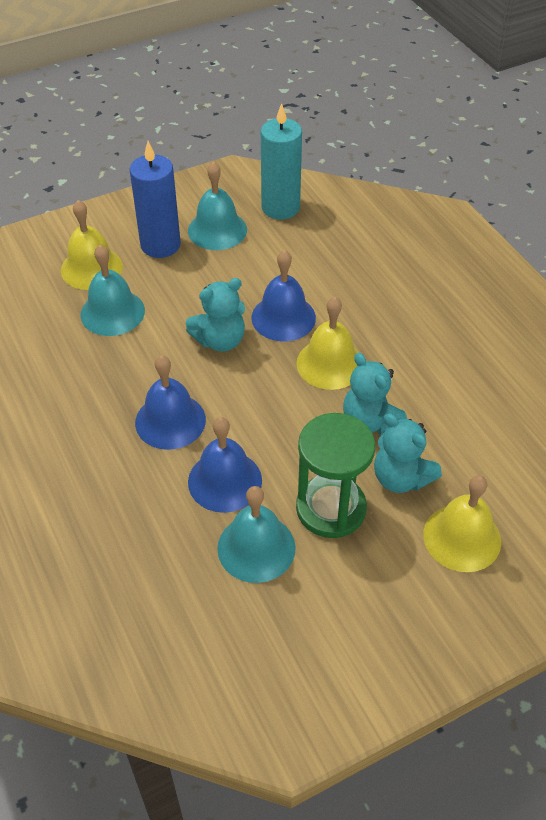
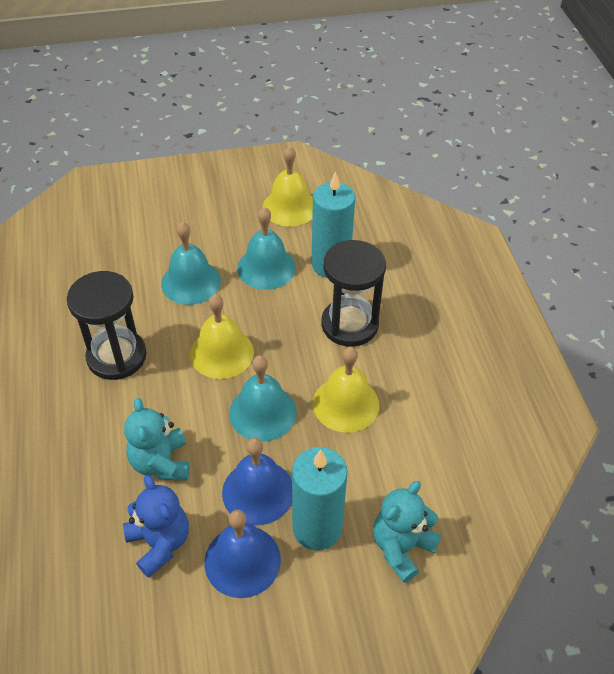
black hourglass: none = 0 -> [67,271,147,380] [321,240,386,347] = 2
blue bell: [135,355,206,450] [188,417,262,513] [252,250,316,341] = 3 -> [204,510,281,598] [222,438,292,525] = 2
blue candle: [130,141,181,258] = 1 -> none = 0
blue teddy bear: none = 0 -> [123,475,189,578] = 1
green hourglass: [296,413,375,538] = 1 -> none = 0
turquoise candle: [261,103,302,220] = 1 -> [292,447,348,551] [311,171,355,278] = 2
turquoise teddy bear: [186,278,245,352] [343,353,407,435] [374,414,442,493] = 3 -> [124,398,190,481] [373,481,441,583] = 2

